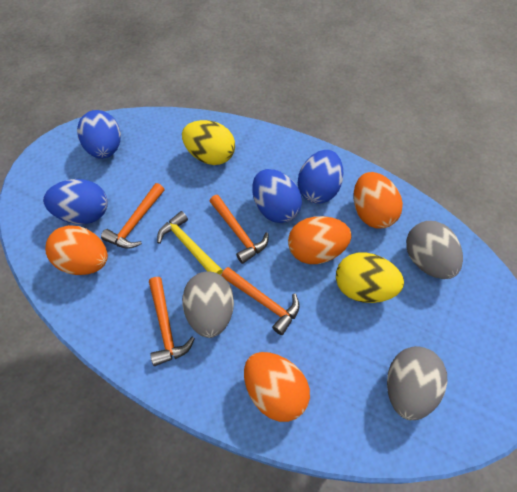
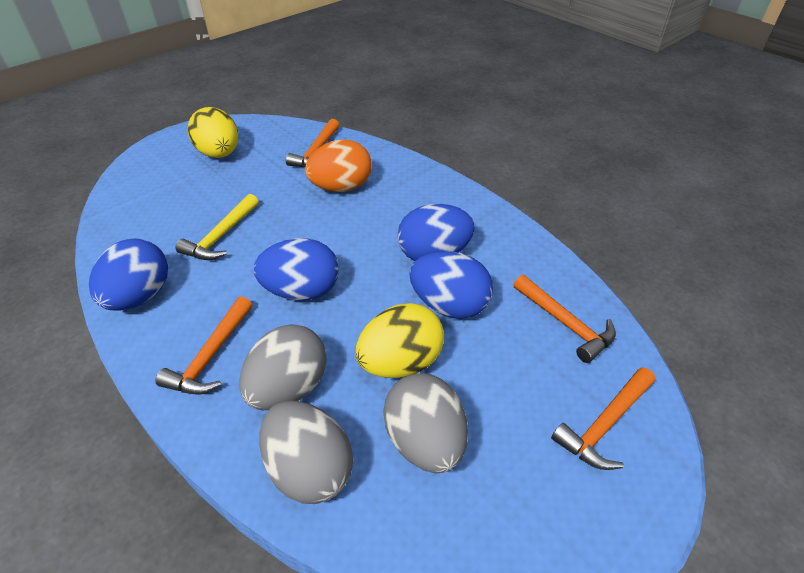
orange egg: [45,225,108,275] [244,352,310,422] [288,216,352,264] [354,172,403,229] = 4 -> [305,139,372,192] = 1

